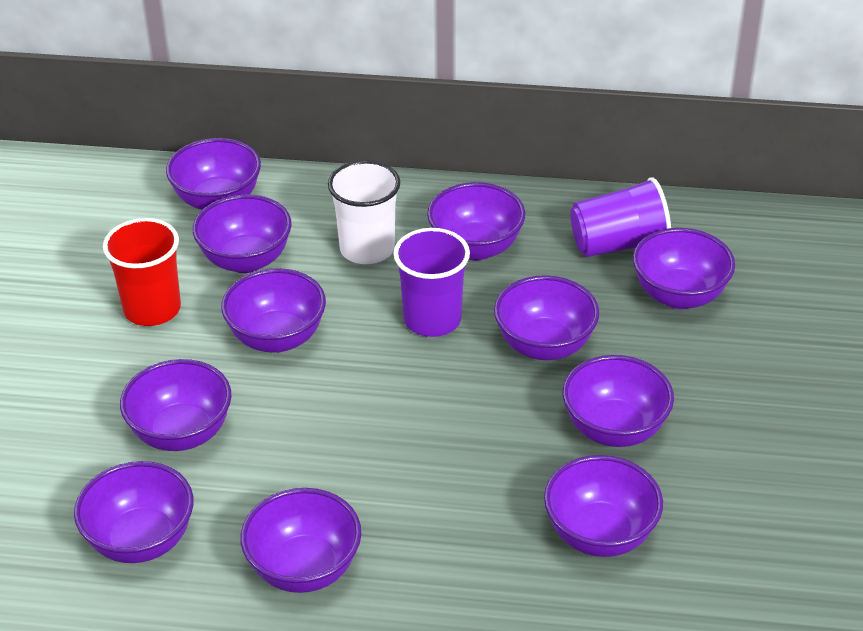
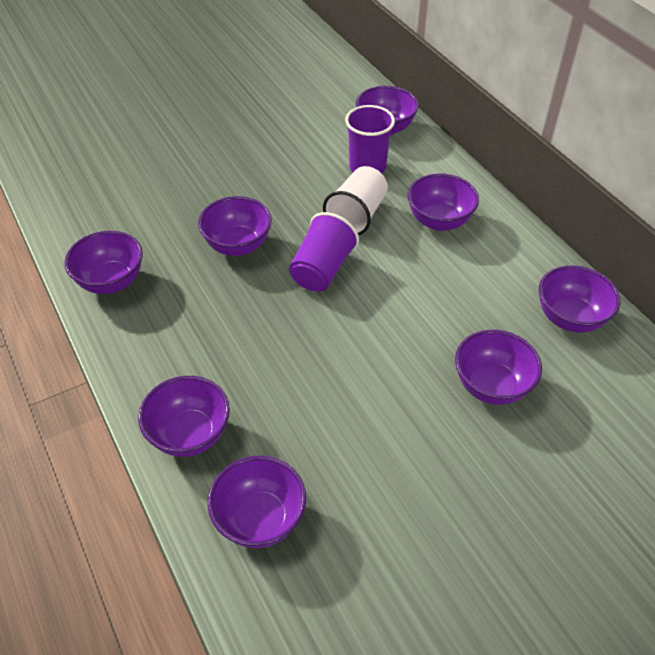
purple bowl: [74,461,194,563] [120,359,232,451] [166,138,261,210] [193,194,292,273] [221,268,326,353] [241,488,361,593] [427,182,525,261] [494,275,599,360] [544,455,663,557] [563,355,674,447] [633,228,735,309] = 11 -> [64,231,143,294] [138,376,230,457] [198,196,272,256] [207,455,306,548] [356,86,419,136] [408,173,479,231] [455,329,542,405] [539,265,621,333] = 8
red cup: [103,218,181,326] = 1 -> none = 0

